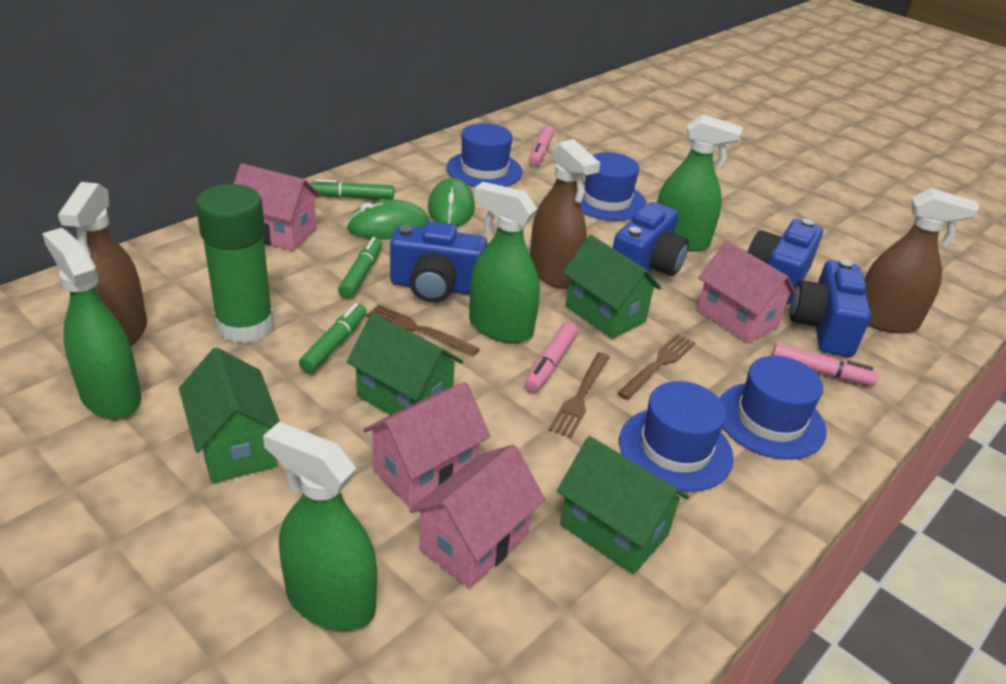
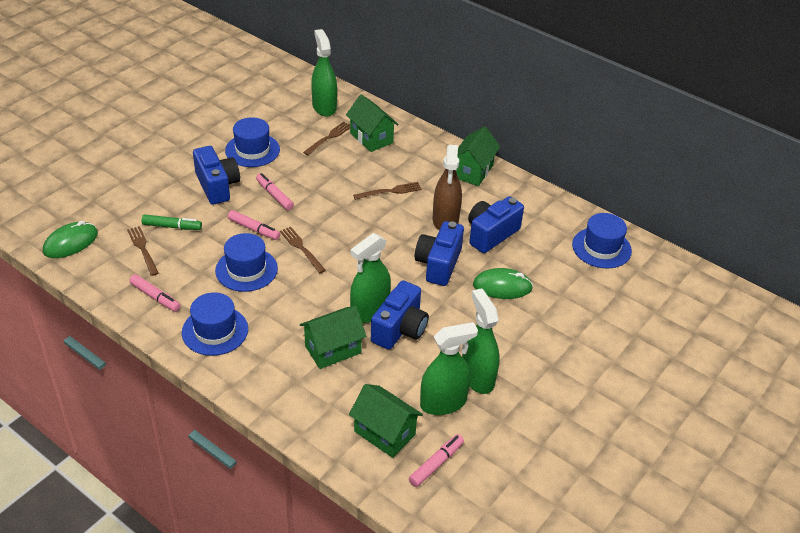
brown fork: [366,304,480,356] [549,352,610,438] [617,334,696,400] = 3 -> [127,226,159,276] [280,227,326,273] [303,122,350,155] [353,182,422,200] = 4
brown spray bottle: [58,182,147,346] [530,139,600,289] [865,188,980,333] = 3 -> [433,145,462,230] = 1
green glue stick: [196,184,274,344] = 1 -> none = 0
green marker: [299,303,367,373] [310,179,394,200] [338,237,382,299] = 3 -> [142,214,202,230] = 1
pink house: [234,163,321,251] [363,382,491,508] [409,445,545,588] [697,241,797,344] = 4 -> none = 0
pink marker: [525,322,578,392] [529,125,554,165] [772,343,878,386] = 3 -> [129,274,181,312] [228,210,280,240] [256,173,294,210] [409,434,464,487] = 4

